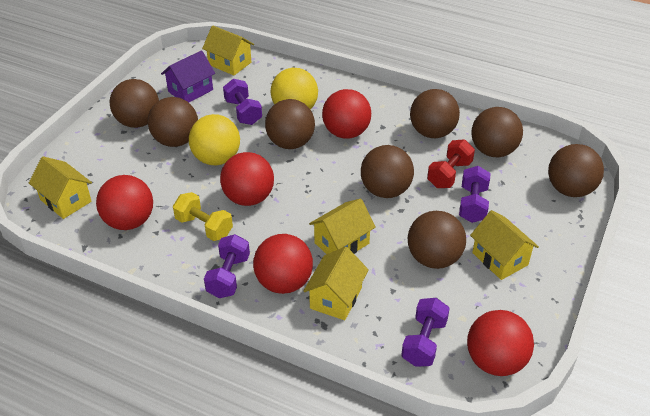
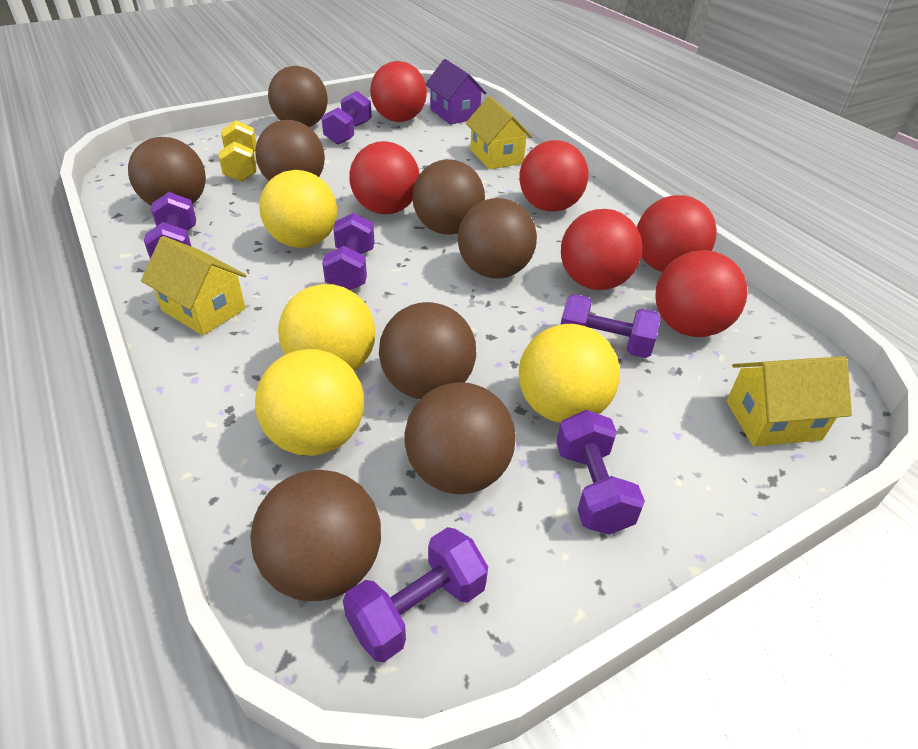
purple dumbbell: [204,234,250,298] [223,79,262,125] [401,298,450,367] [459,166,490,223] = 4 -> [144,192,196,259] [321,91,372,145] [322,213,375,290] [343,527,488,662] [556,410,645,534] [561,294,661,358] = 6
red ball: [96,175,153,230] [220,152,274,206] [253,234,313,294] [322,89,371,139] [467,310,534,376] = 5 -> [349,141,419,215] [370,61,427,122] [520,140,589,212] [561,209,643,290] [637,195,717,272] [655,250,748,337] = 6
red dumbbell: [427,139,475,188] = 1 -> none = 0
yellow ball: [189,114,240,165] [271,68,318,109] = 2 -> [255,349,364,456] [259,170,337,248] [278,284,375,371] [519,324,620,423] = 4
yellow house: [29,156,92,219] [202,25,254,75] [304,247,369,320] [309,198,376,254] [470,210,539,280] = 5 -> [141,236,247,335] [466,96,532,169] [726,356,852,446] = 3

